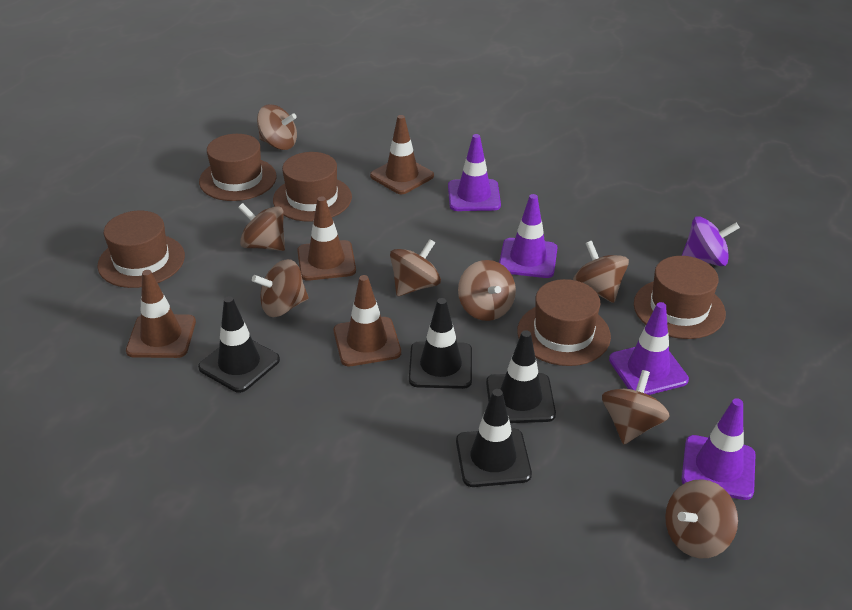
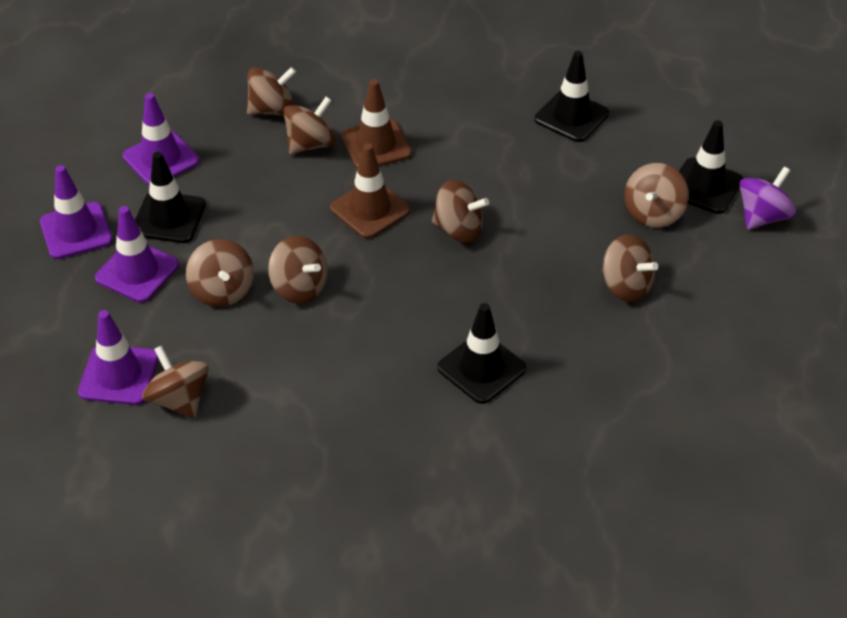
brown hat: [98,211,185,288] [199,134,277,201] [273,152,352,222] [517,279,611,366] [634,256,726,339] = 5 -> none = 0
brown traffic cone: [126,270,196,358] [297,197,356,281] [334,275,401,366] [370,115,434,194] = 4 -> [330,143,410,239] [341,79,412,168] = 2

